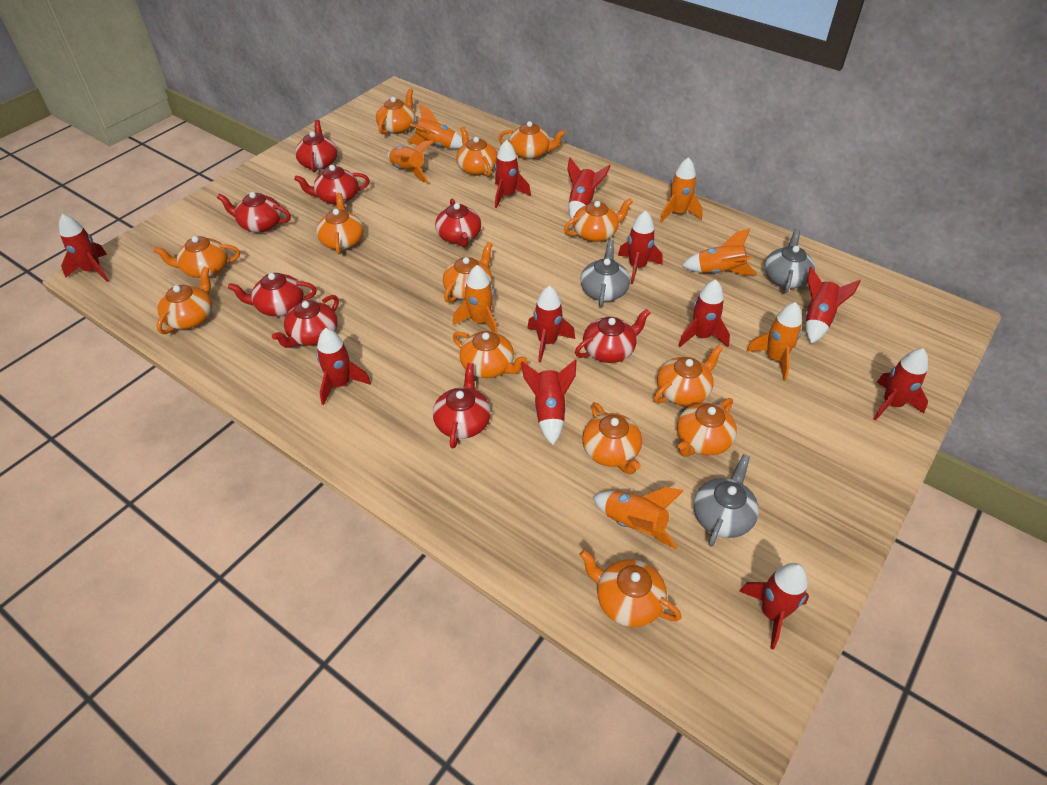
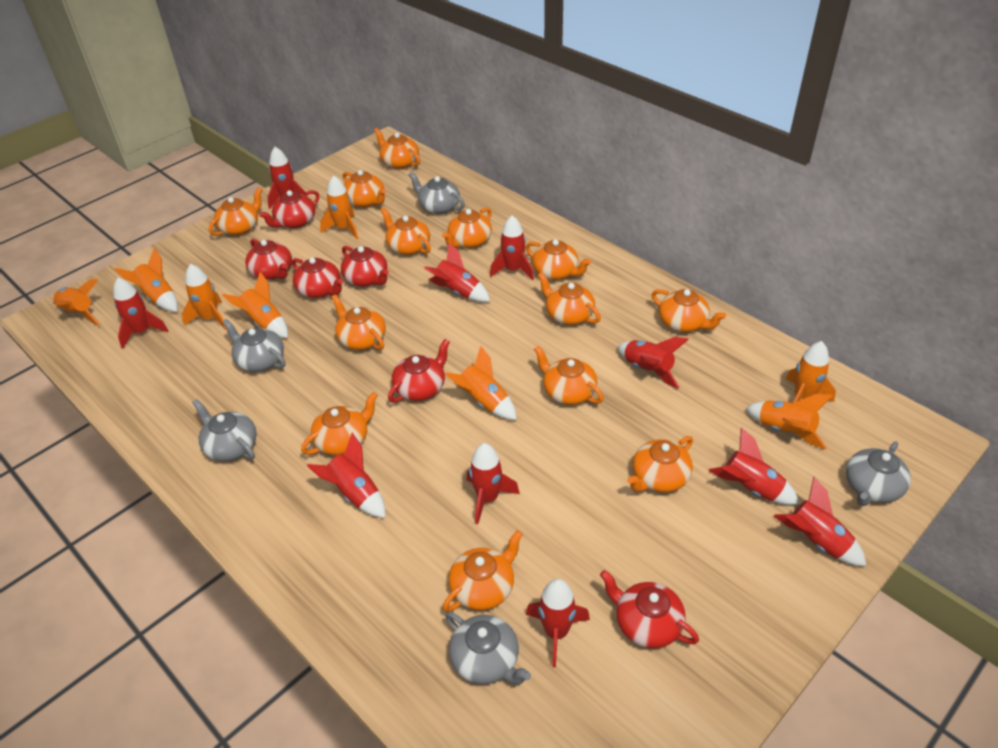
grey teapot: [580,240,630,307] [694,454,759,546] [765,228,815,293] = 3 -> [192,399,257,461] [222,319,286,372] [409,172,465,214] [445,612,531,685] [846,441,911,506] = 5
orange rocket: [387,140,434,183] [407,104,463,149] [453,265,497,333] [593,487,684,549] [660,157,703,222] [682,228,757,275] [746,302,802,381] = 7 -> [53,279,100,326] [114,248,178,312] [182,264,227,330] [222,272,288,338] [320,175,359,239] [445,345,517,420] [746,394,833,449] [786,341,836,403] = 8
red rocket: [59,214,109,282] [317,328,371,405] [495,140,531,208] [521,359,576,445] [527,285,575,363] [567,158,611,219] [618,211,663,284] [678,279,730,347] [739,563,809,650] [805,267,860,344] [873,348,928,421] = 11 -> [113,278,168,349] [267,147,306,209] [307,433,385,518] [424,243,490,302] [467,443,520,524] [490,215,534,281] [526,579,590,667] [618,337,689,389] [709,428,799,505] [774,477,866,566] = 10
red teapot: [217,192,291,233] [228,273,317,316] [272,295,339,348] [294,165,370,205] [295,120,338,172] [433,363,491,449] [435,199,481,247] [575,309,650,363] = 8 -> [245,239,292,280] [259,190,319,228] [292,257,343,298] [341,246,389,287] [388,339,450,403] [600,570,699,648] = 6

